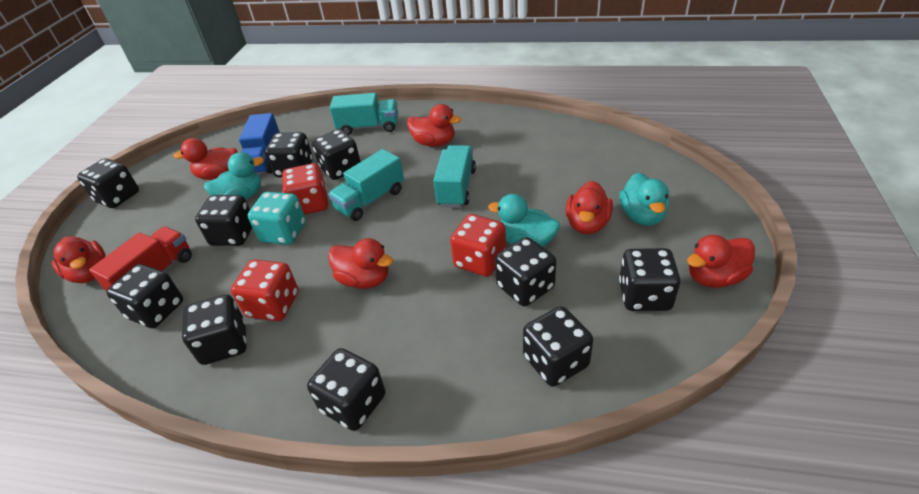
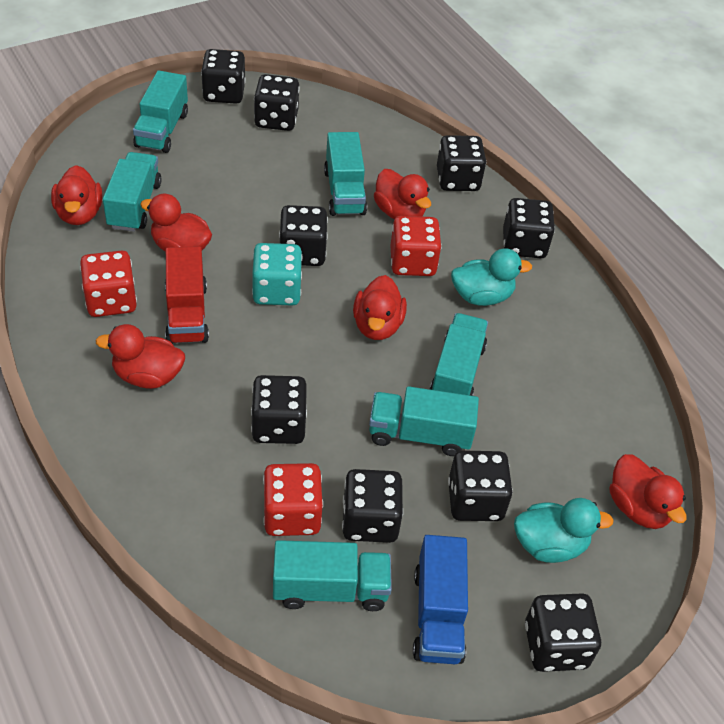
black dice: [77,158,139,208] [106,264,183,328] [182,295,247,365] [195,195,252,246] [265,132,313,177] [307,348,385,431] [312,129,361,180] [495,237,556,306] [523,306,593,387] [619,248,680,311] = 10 -> [201,49,246,104] [251,375,307,444] [254,74,300,131] [279,205,328,266] [342,469,403,543] [437,135,486,191] [448,450,513,521] [503,198,555,258] [525,593,601,672] = 9
turquoise duck: [204,152,264,200] [488,194,560,247] [620,173,669,226] = 3 -> [451,248,532,306] [514,498,614,563] = 2
turquoise truck: [328,149,404,221] [330,93,398,135] [433,145,476,208] = 3 -> [103,152,162,232] [133,70,188,153] [273,540,392,611] [324,132,367,216] [369,386,479,456] [430,313,488,396] = 6

